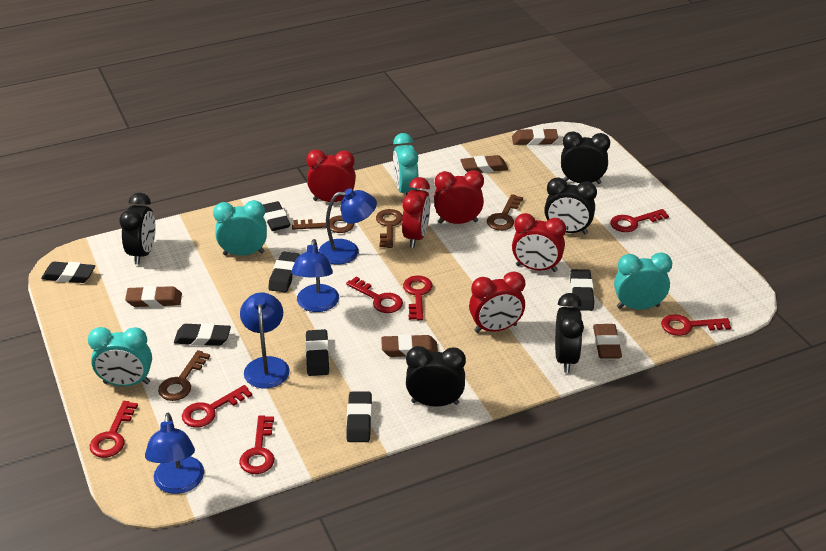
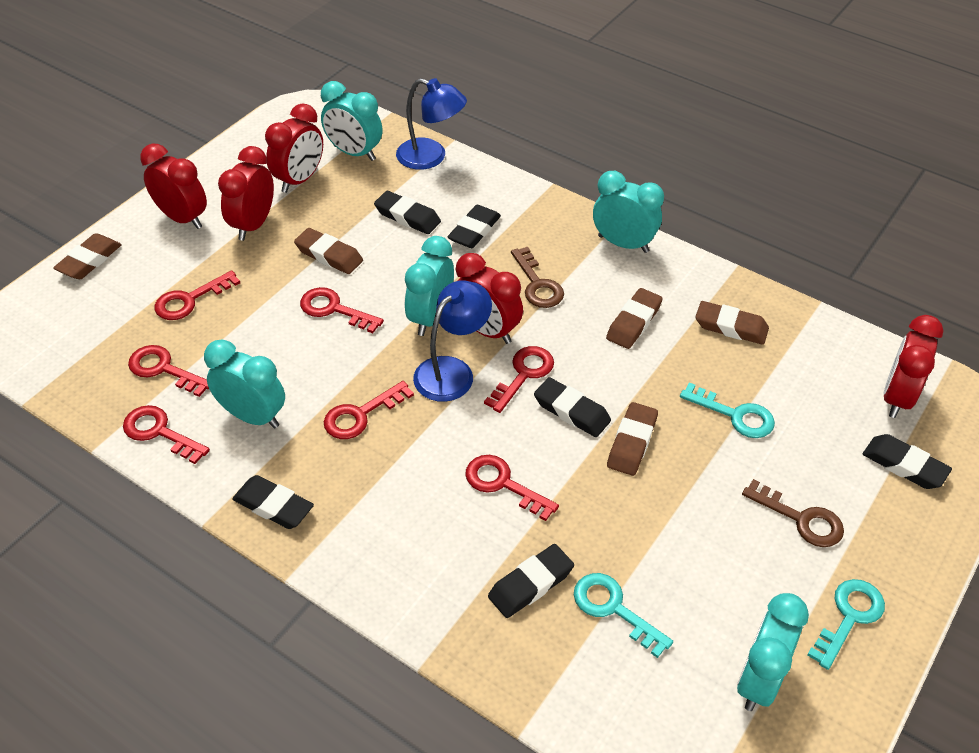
black clock: [119,193,156,265] [406,346,466,406] [544,178,597,234] [555,293,584,373] [561,131,610,184] = 5 -> none = 0
black eraser: [41,262,95,283] [174,323,231,346] [263,201,291,231] [268,251,300,292] [305,329,329,376] [346,392,372,442] [570,269,594,311] = 7 -> [232,475,314,529] [374,191,441,234] [448,205,501,248] [488,544,574,618] [534,377,611,437] [863,434,952,489] = 6
blue lamp: [145,413,204,494] [240,292,290,388] [291,239,339,312] [318,188,377,264] = 4 -> [396,78,467,170] [413,280,492,402] = 2
brown key: [158,350,210,401] [292,215,354,233] [376,209,403,248] [487,194,523,231] = 4 -> [511,247,564,308] [742,479,844,547] = 2
turquoise clock: [88,327,152,386] [213,200,267,256] [393,133,418,196] [614,252,672,310] = 4 -> [204,340,285,429] [321,81,383,161] [405,236,454,336] [593,171,664,253] [737,593,809,711] = 5
turquoise key: none = 0 -> [574,573,673,658] [680,382,775,438] [807,579,885,670] = 3

